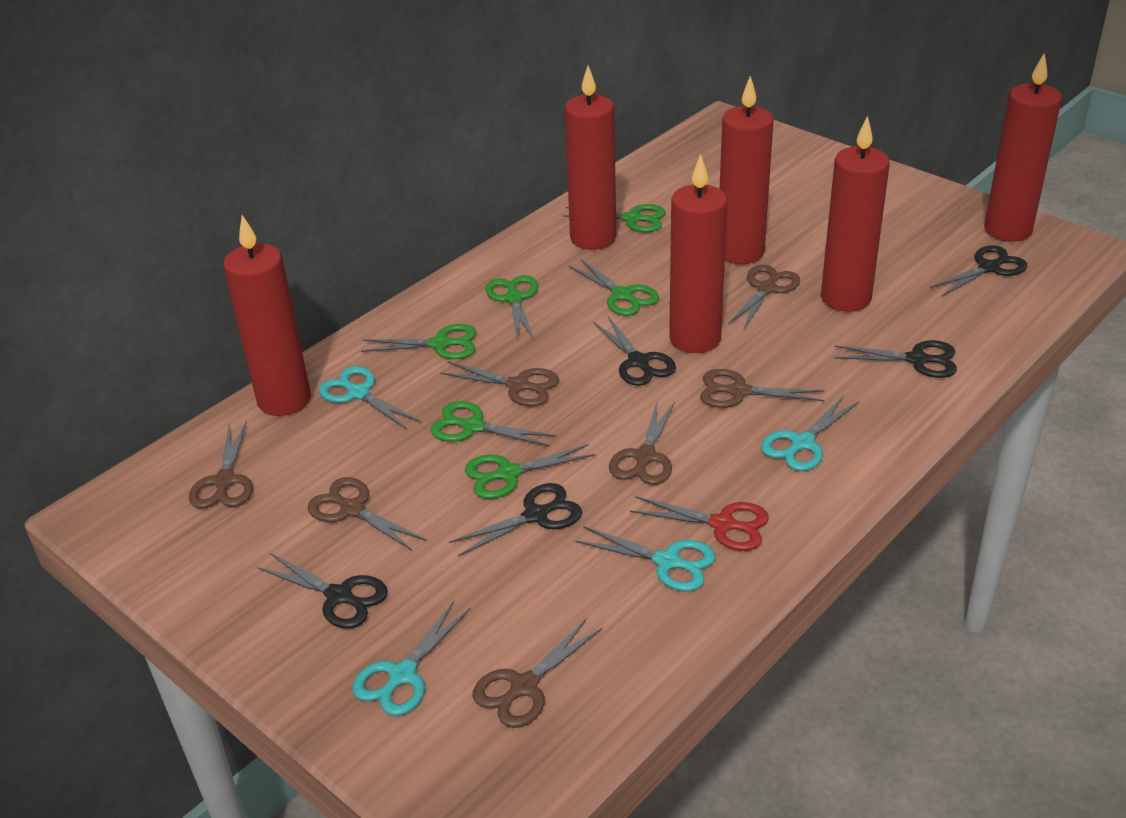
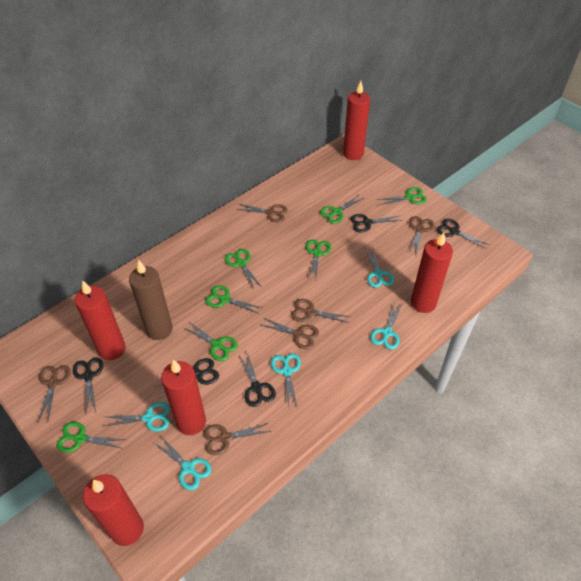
brown candle: none = 0 -> [129,260,173,340] = 1
brown scissors: [189,421,253,509] [308,477,426,551] [440,362,559,407] [473,618,603,728] [609,399,675,485] [700,369,825,408] [728,265,800,329] = 7 -> [38,365,71,422] [203,423,271,455] [236,204,287,222] [262,318,319,349] [291,299,351,323] [409,216,434,253] = 6
green scissors: [361,324,476,359] [431,401,556,447] [465,444,595,499] [485,275,538,342] [563,204,666,233] [569,259,659,316] = 6 -> [57,422,127,453] [184,323,238,361] [205,285,262,314] [225,249,261,288] [305,239,331,280] [320,194,364,224] [376,187,427,205] = 7
red candle: [223,215,311,416] [565,66,616,250] [669,154,727,353] [720,76,774,264] [821,116,890,312] [984,52,1062,242] = 6 -> [75,281,126,360] [83,474,144,546] [161,360,206,435] [343,81,370,160] [411,232,453,313] = 5
red scissors: [630,496,769,551] = 1 -> none = 0
turquoise scissors: [319,366,421,429] [352,601,471,716] [575,526,716,591] [761,395,859,471] = 4 -> [104,402,170,432] [153,435,212,490] [271,353,301,409] [365,246,394,288] [370,301,403,349] = 5

